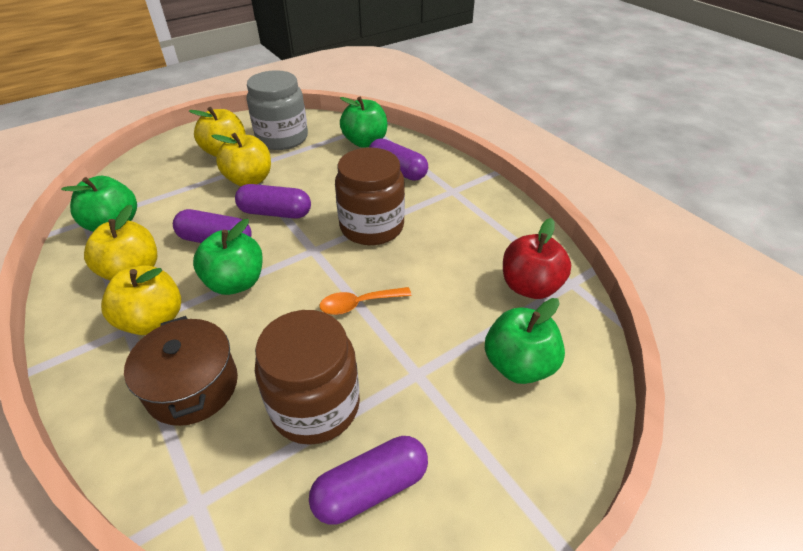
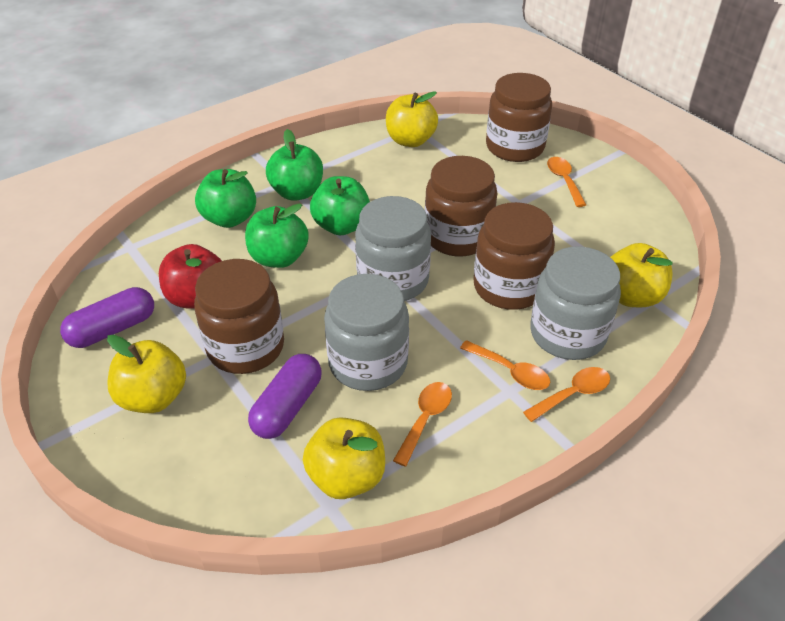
brown jar: [255,310,360,445] [335,148,405,245] = 2 -> [194,259,284,374] [425,156,497,256] [473,202,555,310] [486,73,552,162] = 4
brown pot: [124,316,238,426] = 1 -> none = 0
grey jar: [246,70,308,150] = 1 -> [324,274,409,391] [355,196,431,301] [530,246,621,360] = 3
orange spoon: [319,287,412,315] = 1 -> [393,382,452,467] [460,340,550,390] [523,367,610,422] [547,157,586,207] = 4
purple capsule: [173,209,252,243] [235,184,311,219] [309,436,428,525] [369,138,428,181] = 4 -> [60,287,154,348] [248,354,322,439] = 2

